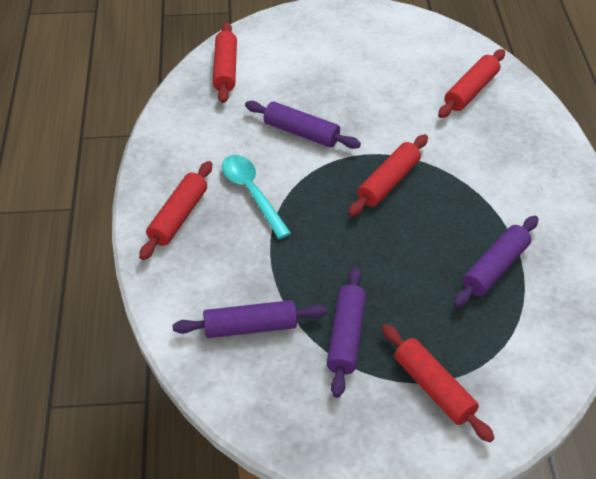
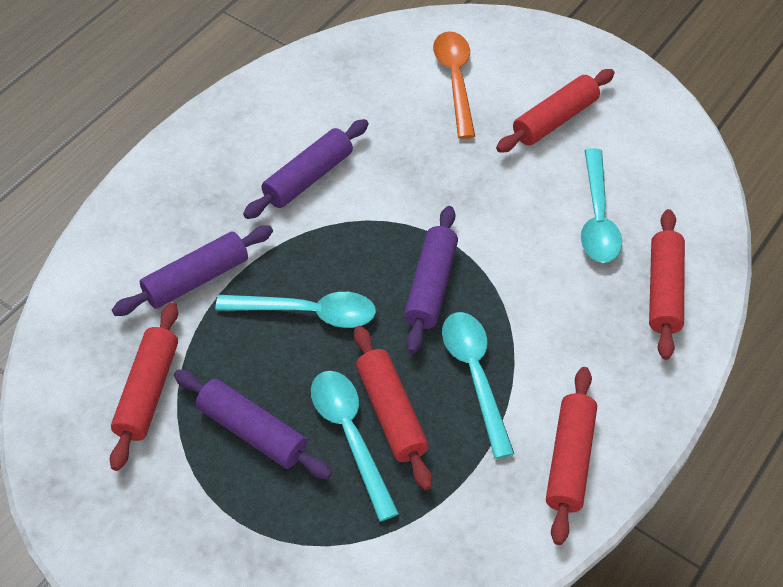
orange spoon: none = 0 -> [433,31,475,139] = 1
turquoise spoon: [222,155,291,239] = 1 -> [215,292,376,328] [311,371,399,522] [442,312,514,459] [581,148,622,263] = 4

